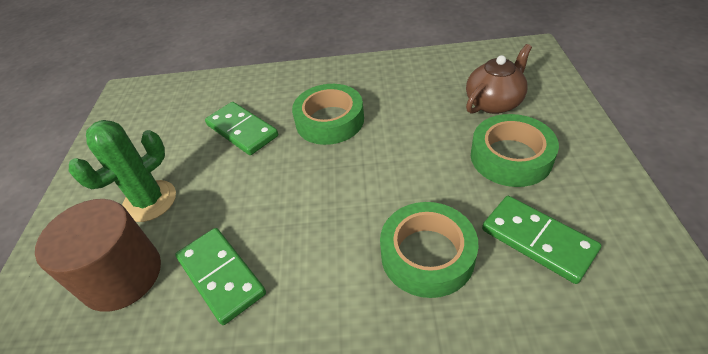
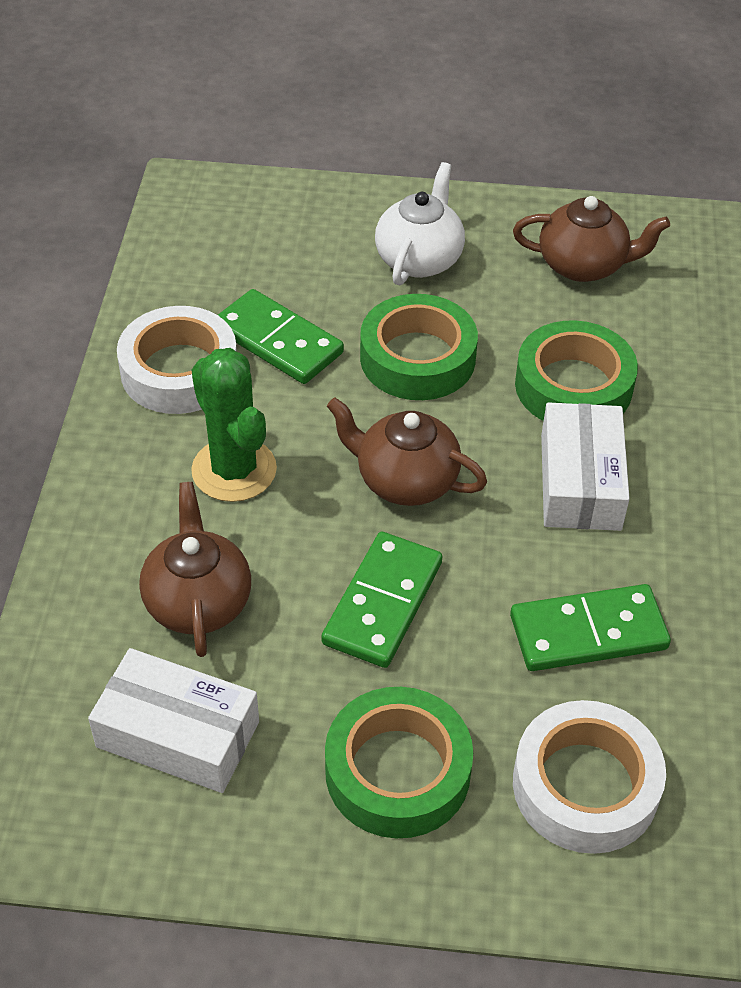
brown cylinder: [35,199,161,312] = 1 -> none = 0
brown teapot: [466,44,532,114] = 1 -> [139,482,251,657] [327,398,487,506] [513,196,670,282] = 3
white box: none = 0 -> [88,648,259,793] [541,402,630,531] = 2
white tape: none = 0 -> [117,306,237,414] [513,700,666,854] = 2
white teapot: none = 0 -> [375,162,465,285] = 1

